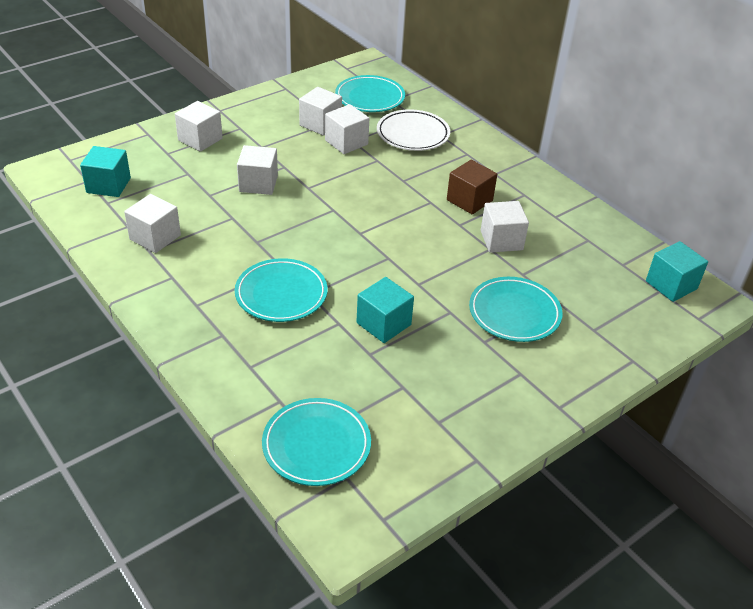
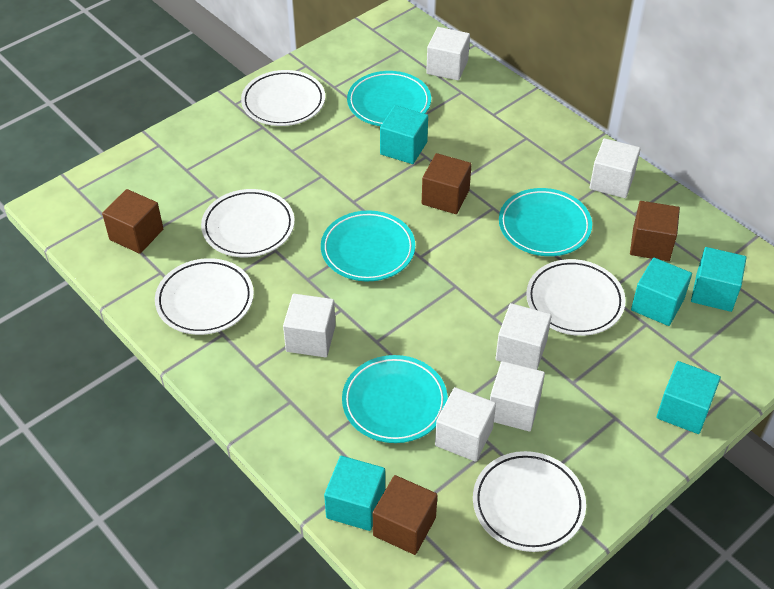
brown cube: [447,160,497,214] = 1 -> [102,189,163,254] [373,475,437,555] [422,153,472,214] [630,201,680,261] = 4
turquoise cube: [80,146,131,197] [357,277,414,343] [646,241,708,302] = 3 -> [324,456,385,531] [380,105,428,164] [631,258,692,326] [656,361,721,434] [691,247,747,312] = 5
white plate: [377,109,450,151] = 1 -> [155,258,254,335] [201,189,295,257] [241,70,325,126] [473,451,586,552] [526,259,626,336] = 5

